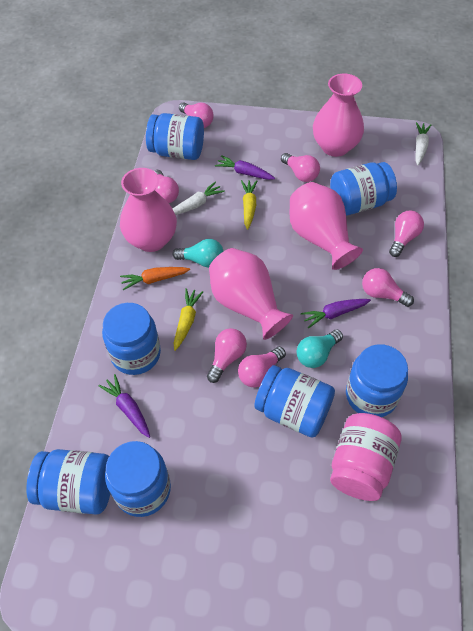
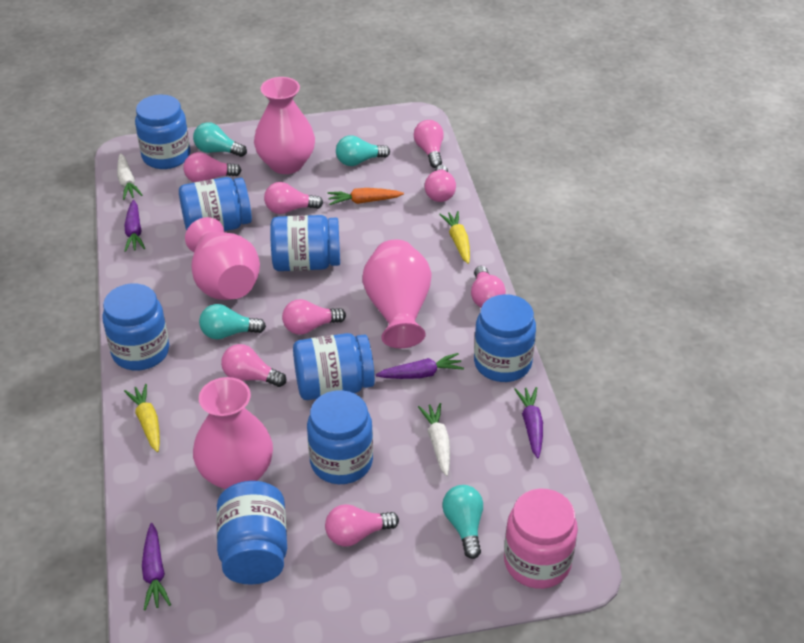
blue jar: [27,449,110,515] [102,303,161,375] [105,441,171,517] [146,113,204,160] [254,365,335,438] [330,162,397,216] [346,344,408,417] = 7 -> [102,284,169,370] [135,95,190,169] [179,177,252,231] [217,481,287,585] [270,215,340,271] [293,333,375,400] [307,390,373,484] [474,294,536,382] = 8
pink light bulb: [154,170,179,203] [179,102,214,128] [207,328,247,383] [238,346,286,388] [281,153,320,182] [362,268,414,307] [389,211,424,257] = 7 -> [183,152,242,182] [221,344,286,387] [264,182,323,214] [282,299,346,335] [325,504,399,547] [414,120,444,168] [425,165,456,202] [471,266,506,307] = 8
purple carrot: [98,374,150,438] [215,155,275,180] [301,299,371,328] = 3 -> [124,200,145,252] [142,523,171,610] [376,353,464,379] [514,387,543,458] = 4
turquoise light bulb: [173,239,223,268] [297,329,343,368] = 2 -> [193,122,247,157] [199,304,266,339] [336,135,390,166] [442,485,483,559] = 4

